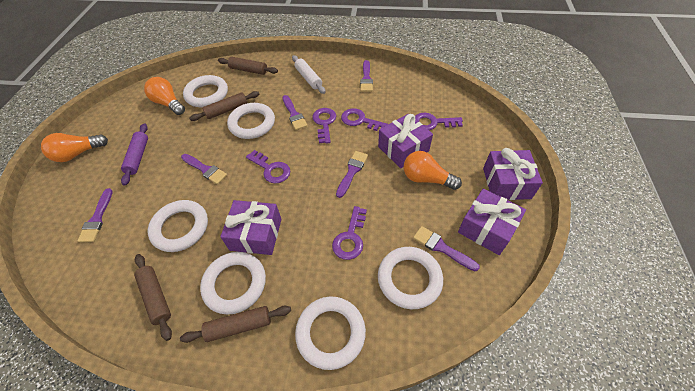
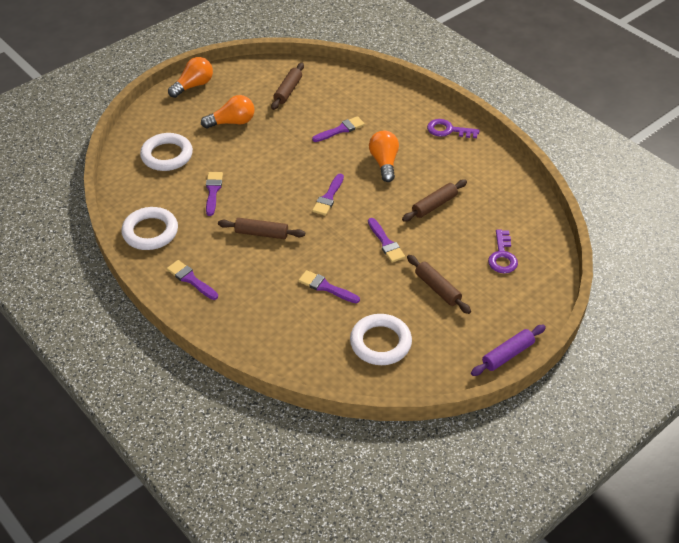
purple gift: [220,200,281,255] [378,114,433,168] [458,188,526,255] [483,148,543,200] = 4 -> none = 0
purple key: [246,150,290,183] [312,108,336,144] [332,206,367,260] [341,108,388,131] [415,113,463,130] = 5 -> [427,119,479,138] [488,229,518,273] = 2
white ring: [148,200,208,252] [183,75,228,107] [200,252,266,314] [227,103,275,139] [295,297,366,370] [378,247,443,309] = 6 -> [121,207,178,250] [140,133,193,171] [350,314,412,365] = 3
white rolling pin: [292,55,325,94] = 1 -> none = 0

